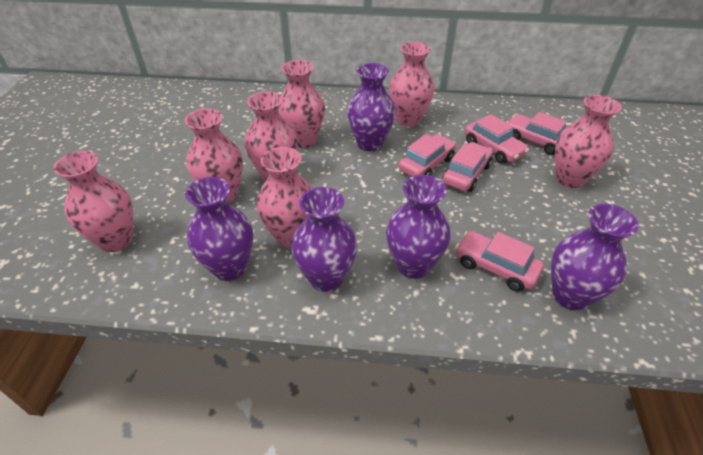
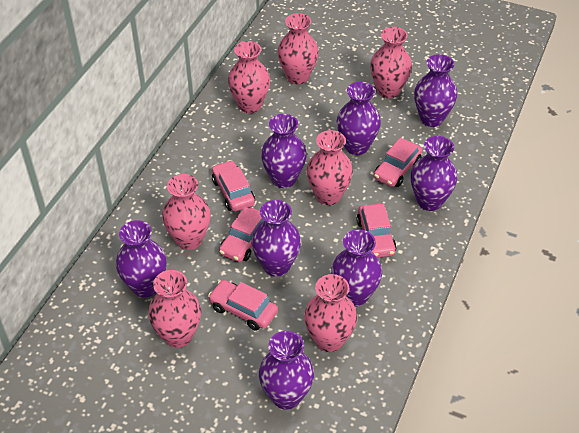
purple vase: [185,177,253,281] [291,187,357,292] [347,63,395,151] [386,175,450,279] [551,204,639,310] = 5 -> [116,220,167,297] [252,200,301,277] [259,331,314,409] [261,114,307,188] [331,230,382,307] [337,82,381,155] [411,136,457,211] [414,54,457,127] = 8

